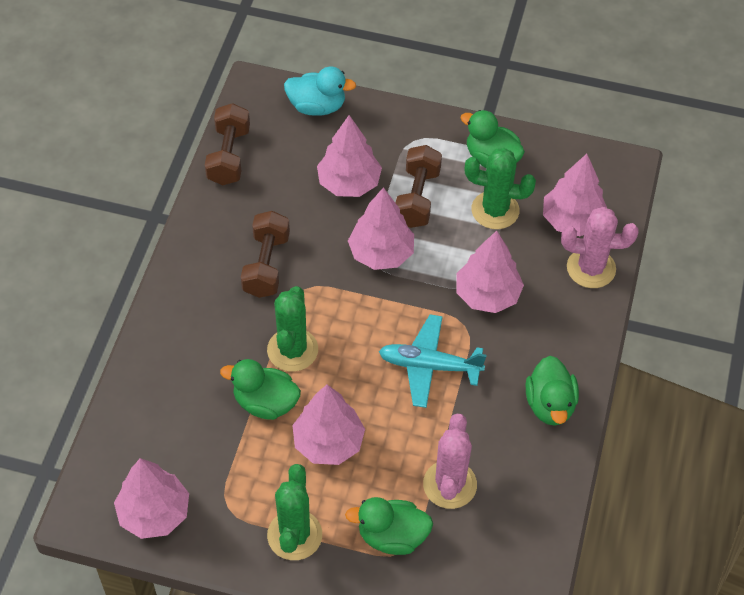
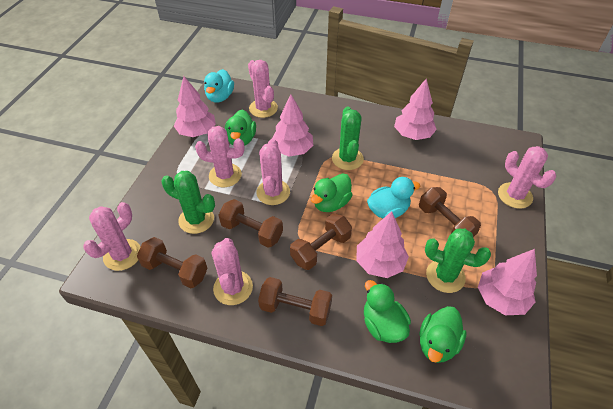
brown dumbbell: [205,103,250,185] [241,211,290,298] [396,145,442,228] = 3 -> [137,237,208,288] [219,199,283,248] [258,277,332,326] [290,213,352,270] [419,187,481,237] = 5
pink cactus: [423,414,477,509] [561,207,638,288] = 2 -> [83,202,140,271] [195,126,245,187] [212,238,253,305] [248,60,278,118] [256,139,290,205] [498,146,556,209] = 6
pink tree: [114,458,189,539] [292,385,365,465] [317,115,382,197] [348,187,414,270] [456,231,524,313] [543,154,607,236] = 6 -> [174,76,216,137] [272,94,313,157] [356,211,409,278] [394,79,437,140] [478,249,537,315] = 5
turquoise duck: [284,67,356,116] = 1 -> [204,69,234,103] [367,177,420,218] = 2
turquoise plane: [379,315,487,408] = 1 -> none = 0

